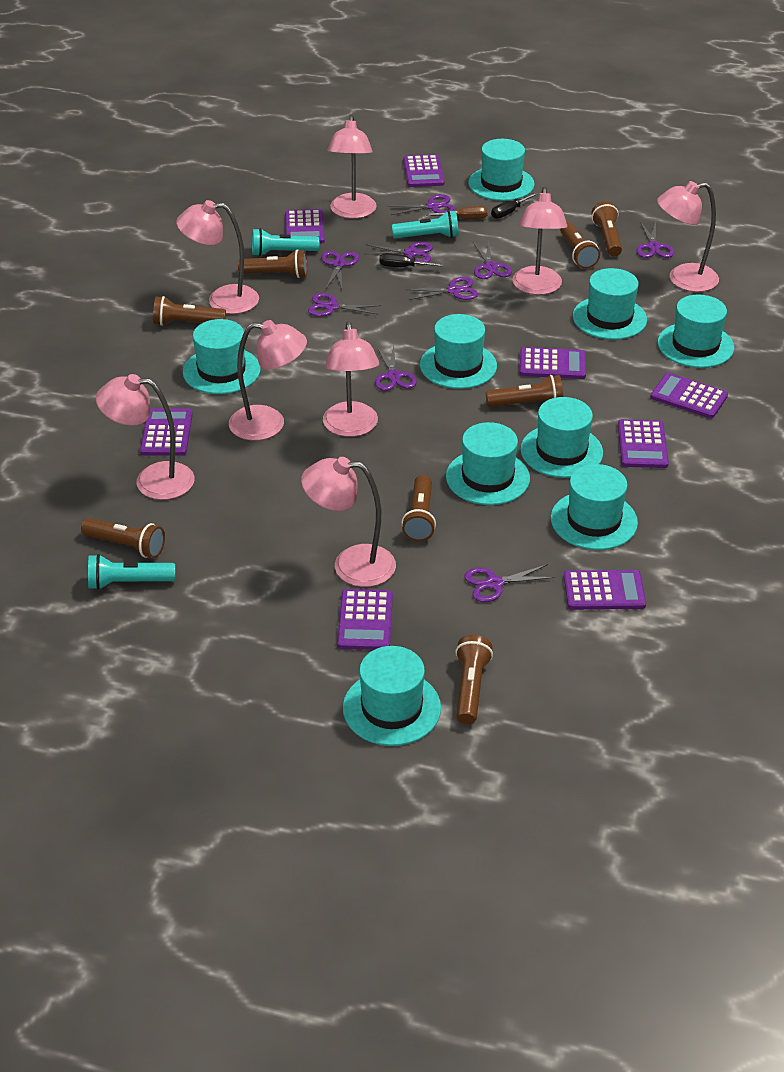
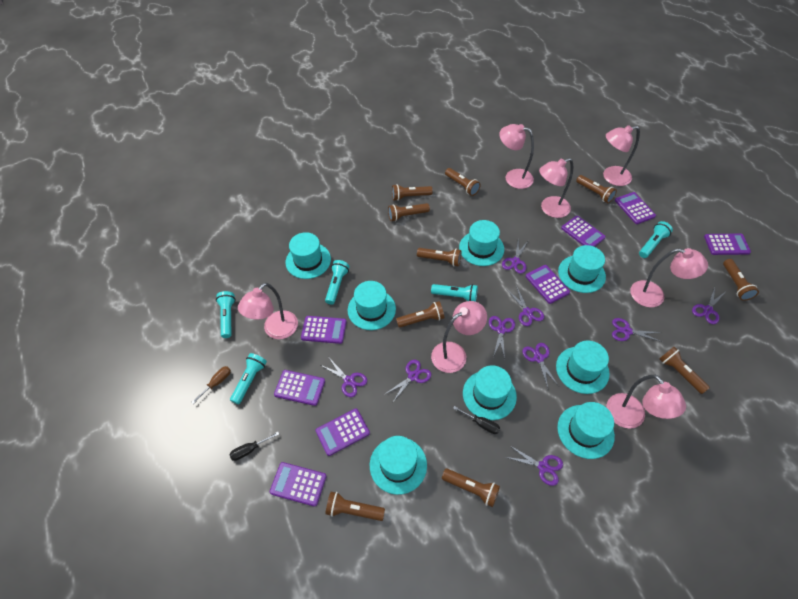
brown flashlight: [81,518,165,558] [153,296,226,326] [238,249,308,278] [401,475,436,542] [455,635,493,724] [486,375,563,407] [560,222,600,269] [592,201,622,256] = 8 -> [325,492,385,521] [388,203,430,221] [392,184,433,201] [396,301,444,327] [417,248,461,267] [442,469,500,507] [445,168,481,196] [576,175,617,203] [659,347,710,394] [723,259,759,301] = 10
pink lamp: [96,374,195,500] [176,200,259,314] [229,320,307,441] [301,457,396,587] [323,321,379,437] [327,115,377,219] [512,187,567,295] [657,181,719,292] = 8 -> [238,283,298,339] [431,301,487,373] [499,124,534,189] [539,158,573,218] [603,125,640,186] [607,375,686,429] [630,248,708,307] = 7
turquoise flashlight: [88,554,175,590] [252,228,319,256] [392,210,459,238] = 3 -> [216,291,236,338] [230,353,267,404] [325,260,349,305] [431,284,478,302] [639,221,673,258] = 5
turquoise hat: [183,319,261,394] [343,646,441,746] [420,314,497,389] [446,422,530,505] [468,139,534,201] [520,397,603,478] [551,464,638,550] [573,268,647,340] [658,295,734,368] = 9 -> [286,232,331,279] [348,281,396,330] [370,436,427,495] [459,220,504,266] [463,365,517,420] [556,340,610,394] [557,402,615,459] [558,245,606,293] = 8

